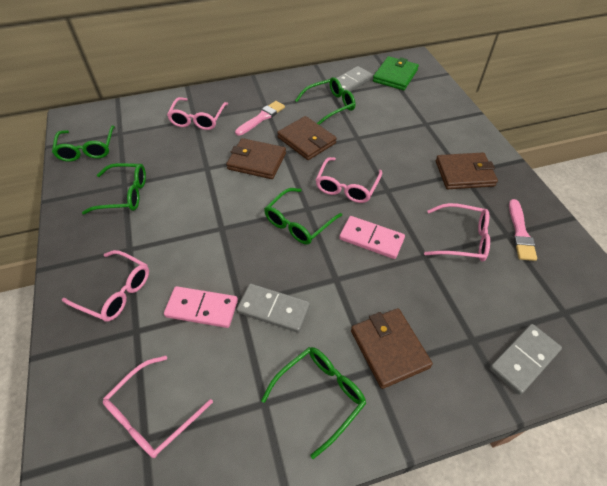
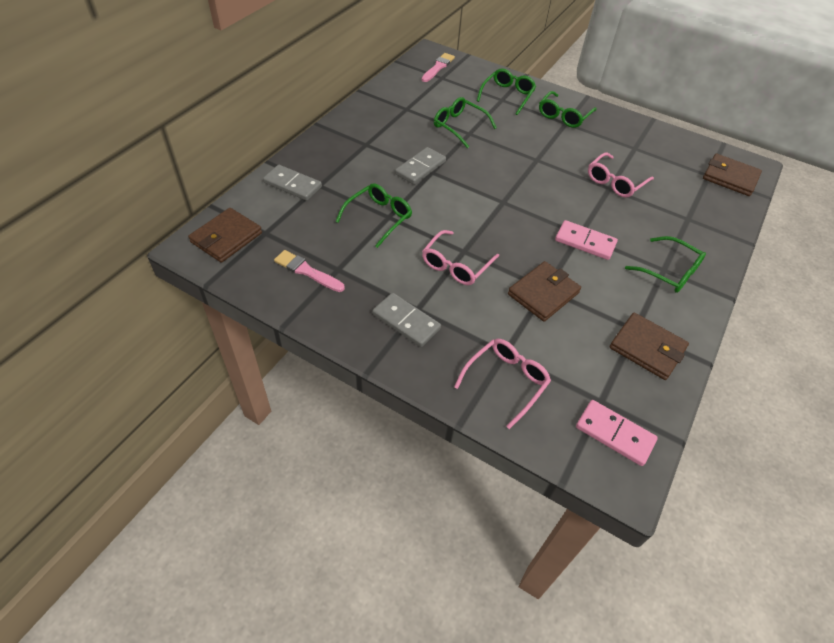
green wallet: [373,56,419,90] = 1 -> none = 0
pink glasses: [62,250,149,322] [103,356,213,458] [167,97,228,130] [316,157,382,203] [424,203,490,261] = 5 -> [422,230,499,285] [454,339,551,429] [588,152,654,198] = 3

